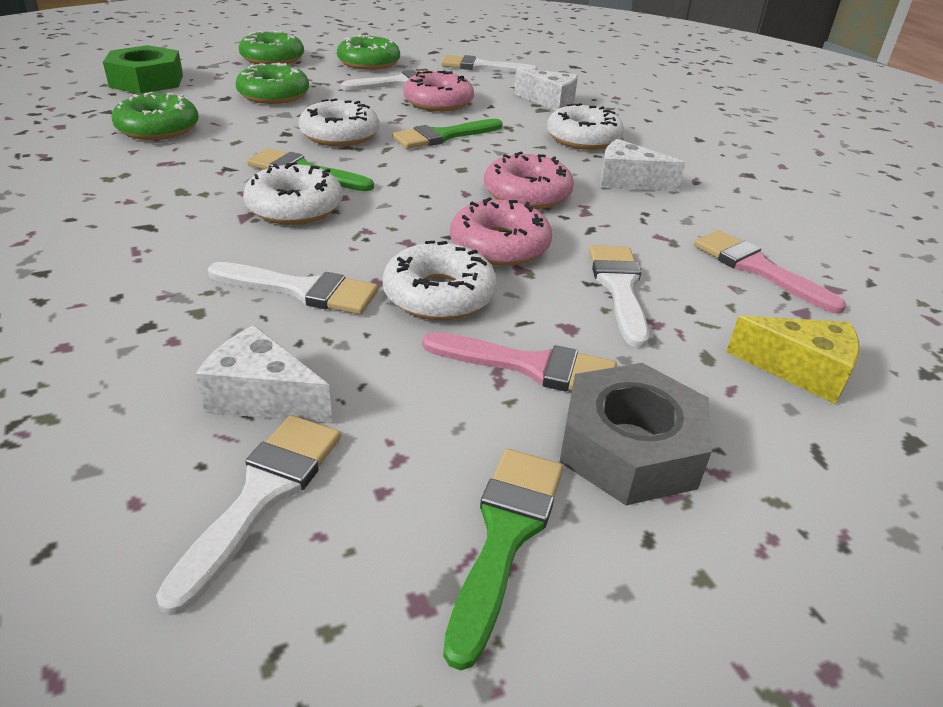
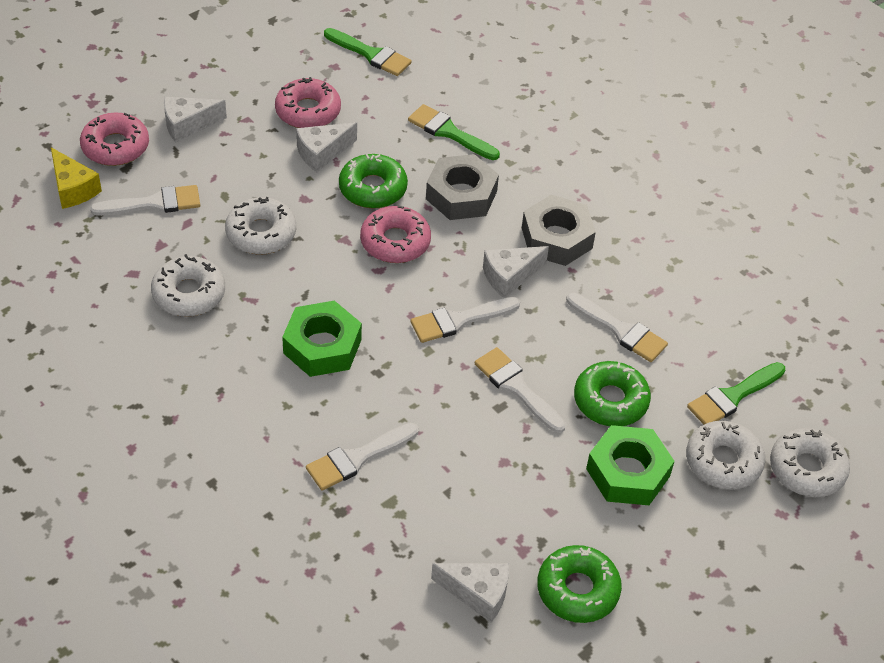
green donut: [111,92,199,140] [235,63,309,104] [239,30,304,64] [337,35,400,70] = 4 -> [339,154,408,208] [537,545,622,623] [574,361,651,426] = 3
green nut: [103,45,183,94] = 1 -> [282,301,362,377] [586,425,675,505] = 2
grey nut: [560,363,712,505] = 1 -> [426,154,499,220] [522,195,596,266] = 2
pink brush: [422,332,617,392] [694,230,846,314] = 2 -> none = 0
white cheese: [196,325,332,423] [514,68,578,111] [600,139,685,192] = 3 -> [164,97,227,143] [296,122,357,172] [431,563,509,623] [483,246,549,298] = 4

